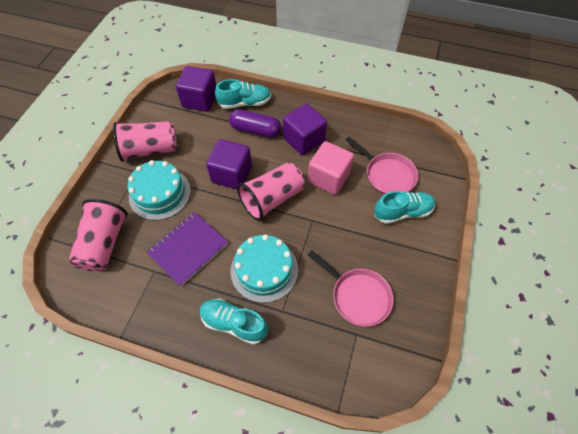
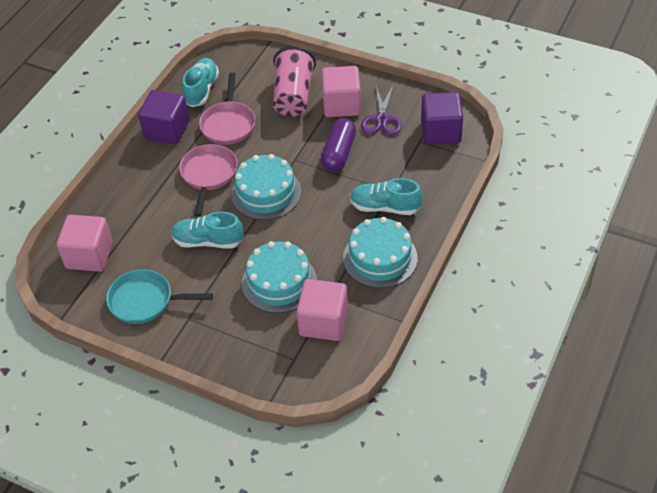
pink cube: [308,141,354,195] = 1 -> [57,215,113,272] [296,279,348,341] [322,66,361,117] = 3
pink cup: [69,199,128,272] [113,121,177,162] [237,162,305,221] = 3 -> [273,47,316,117] = 1
purple cube: [176,66,216,112] [206,139,252,190] [283,103,327,156] = 3 -> [138,90,189,144] [421,92,463,145] = 2
purple notebook: [147,212,228,286] = 1 -> none = 0
purple scissors: none = 0 -> [361,86,402,135] = 1
turquoise cake: [128,160,191,220] [231,234,298,303] = 2 -> [231,154,301,220] [242,241,317,313] [343,217,418,288] = 3
turquoise pan: none = 0 -> [106,269,213,324] = 1

